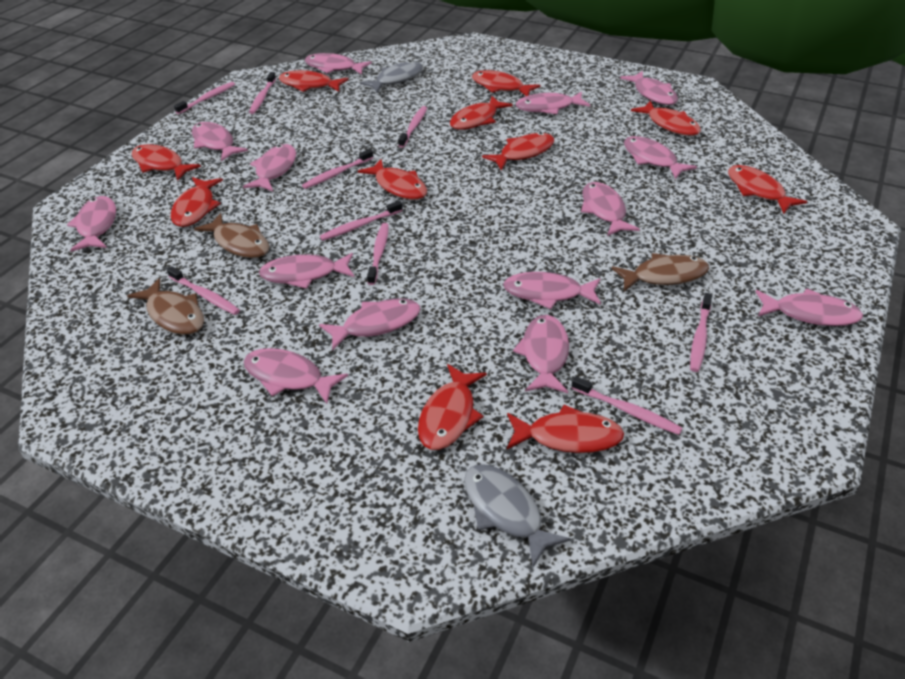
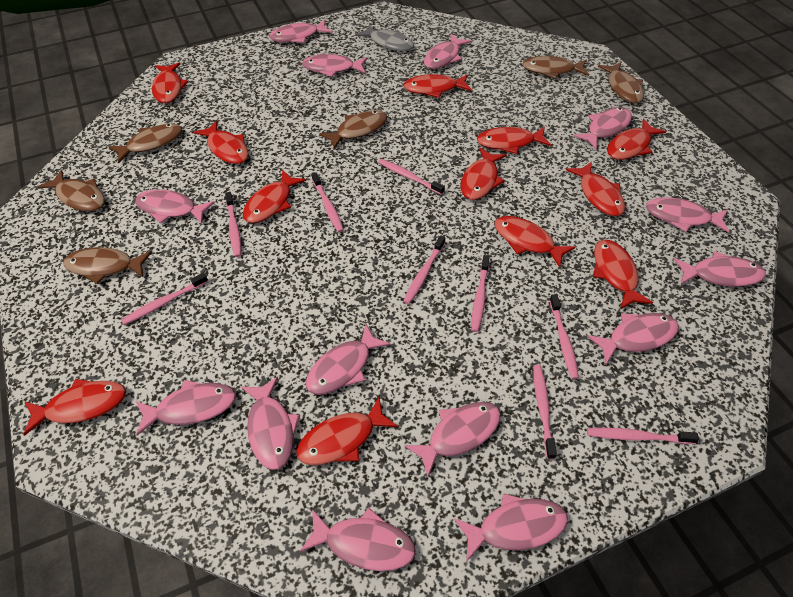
brown fish: [127,278,204,335] [194,213,269,258] [611,253,709,291] = 3 -> [38,170,105,212] [63,247,152,284] [108,123,182,163] [319,110,387,149] [522,56,589,79] [598,62,644,103] = 6
grey fish: [360,61,423,93] [464,464,571,567] = 2 -> [355,24,414,51] = 1
red fish: [132,144,201,181] [171,177,223,227] [279,70,349,92] [358,159,427,200] [418,364,487,450] [450,96,513,130] [472,70,541,96] [482,132,554,170] [507,405,624,453] [631,101,701,136] [728,165,807,214] = 11 -> [23,379,126,436] [152,62,188,103] [193,121,249,164] [243,169,306,223] [296,397,398,465] [403,74,472,98] [461,148,506,200] [477,127,551,154] [494,216,575,268] [566,162,625,216] [593,240,653,310] [607,119,666,160] = 12

